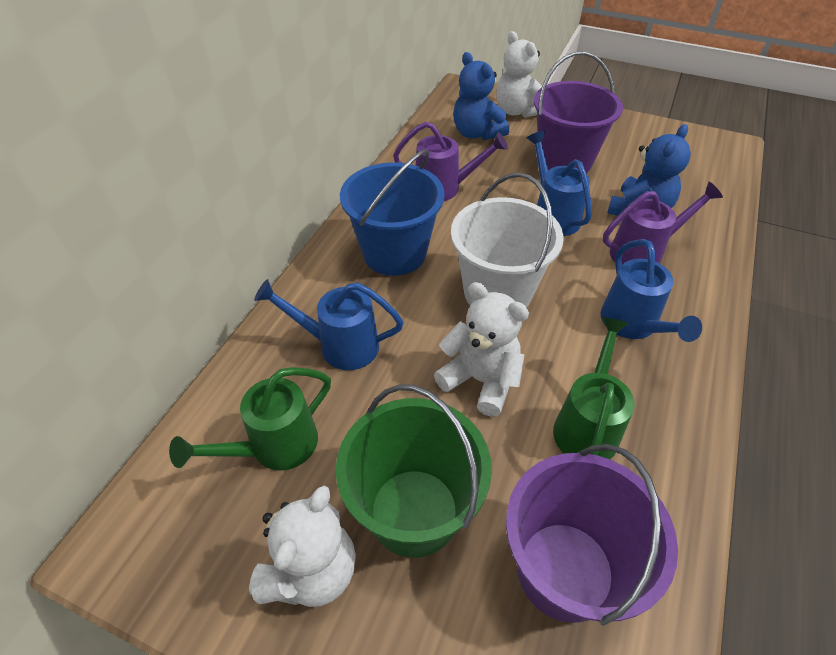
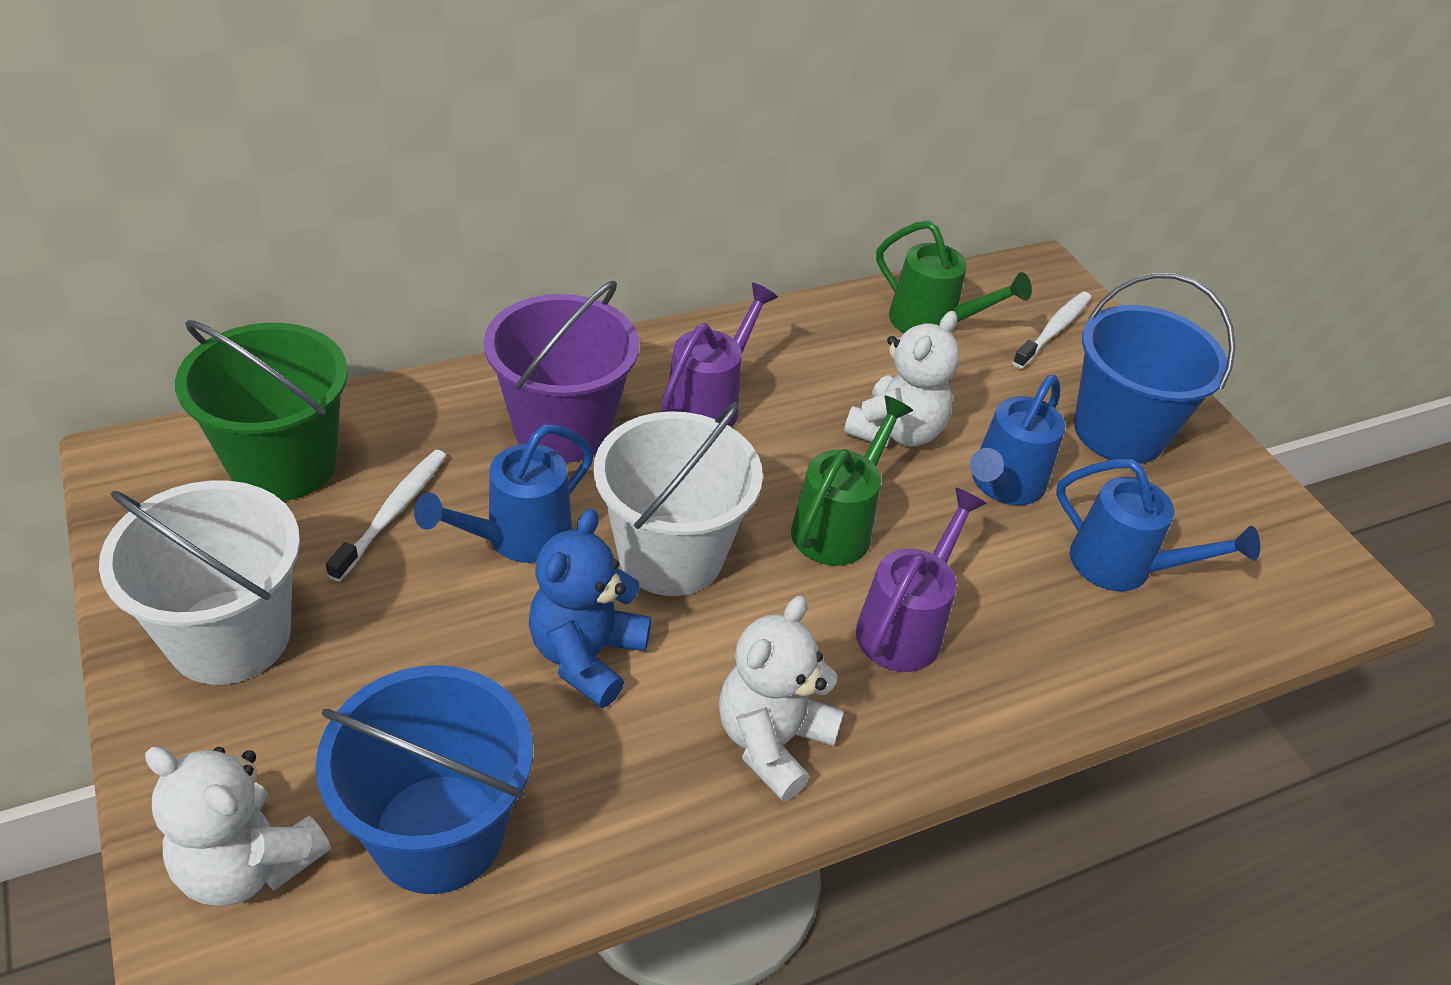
blue bucket: [340,149,445,276] = 1 -> [316,665,533,894] [1074,273,1235,464] = 2
blue teddy bear: [453,52,509,140] [607,124,691,216] = 2 -> [529,508,651,708] = 1
purple bucket: [506,444,678,626] [534,51,623,173] = 2 -> [484,281,639,463] = 1
white bucket: [451,173,564,308] = 1 -> [99,481,300,685] [594,402,763,596] = 2
white toothbrush: none = 0 -> [326,450,447,582] [1013,292,1091,369] = 2

